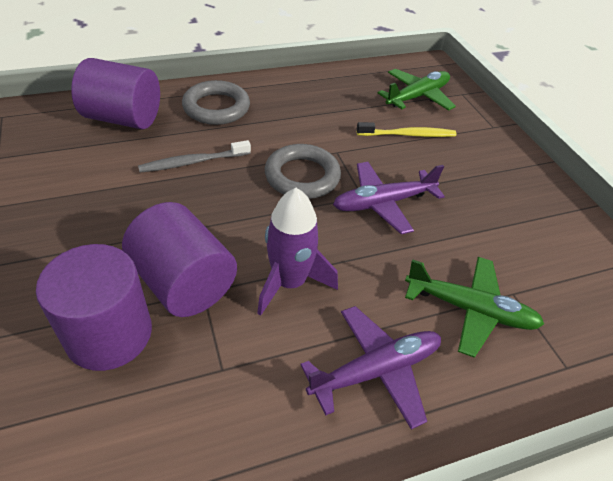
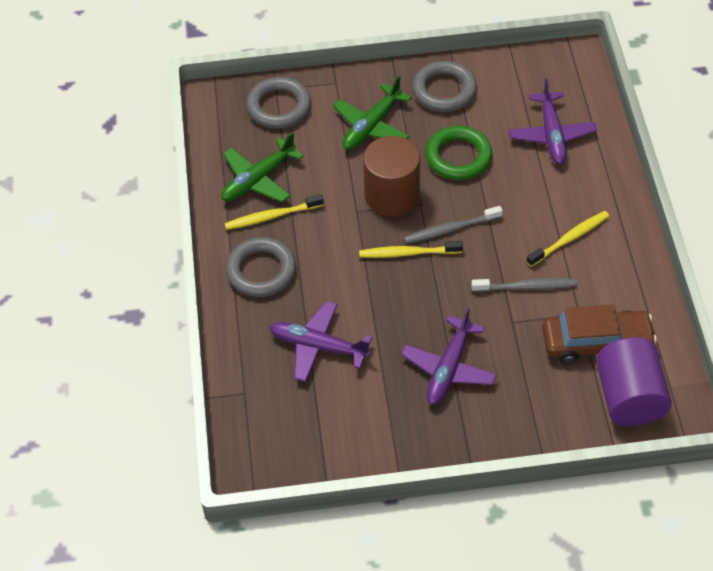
brown car: none = 0 -> [542,305,657,364] = 1
brown cylinder: none = 0 -> [363,136,420,216] = 1
green ring: none = 0 -> [426,126,492,180] = 1
grey ring: [182,80,250,125] [265,144,341,199] = 2 -> [226,237,296,297] [246,77,311,129] [412,61,477,112] = 3
grey toothbrush: [138,140,251,173] = 1 -> [404,206,503,244] [471,278,577,292] = 2
purple cylinder: [36,244,152,371] [71,58,160,130] [122,202,237,317] = 3 -> [596,337,672,426] = 1
purple plane: [300,306,441,429] [333,162,445,234] = 2 -> [269,301,372,382] [401,307,497,405] [509,78,597,164] = 3
purple rocket: [257,188,338,316] = 1 -> none = 0
yellow toothbrush: [357,122,456,137] = 1 -> [225,194,324,230] [359,241,463,258] [526,211,609,267] = 3

